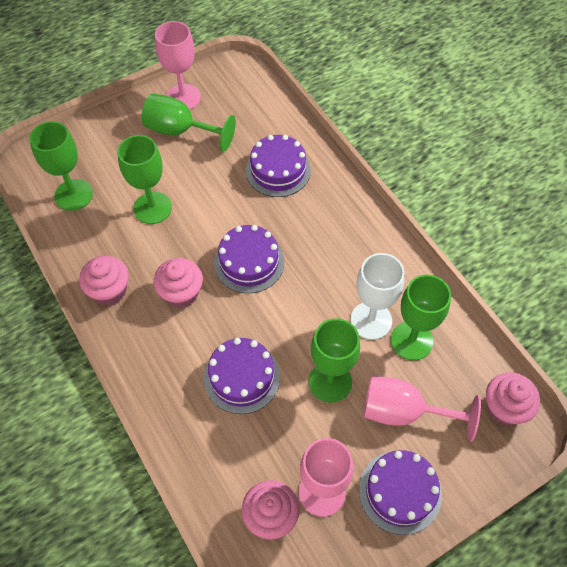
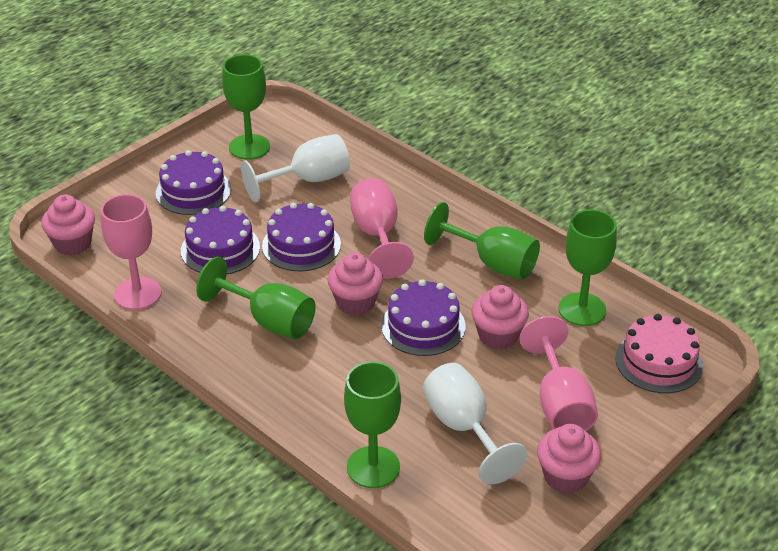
pink cake: none = 0 -> [615,314,703,393] = 1
white goblet: [350,253,405,340] = 1 -> [241,134,350,203] [423,363,527,484] = 2

